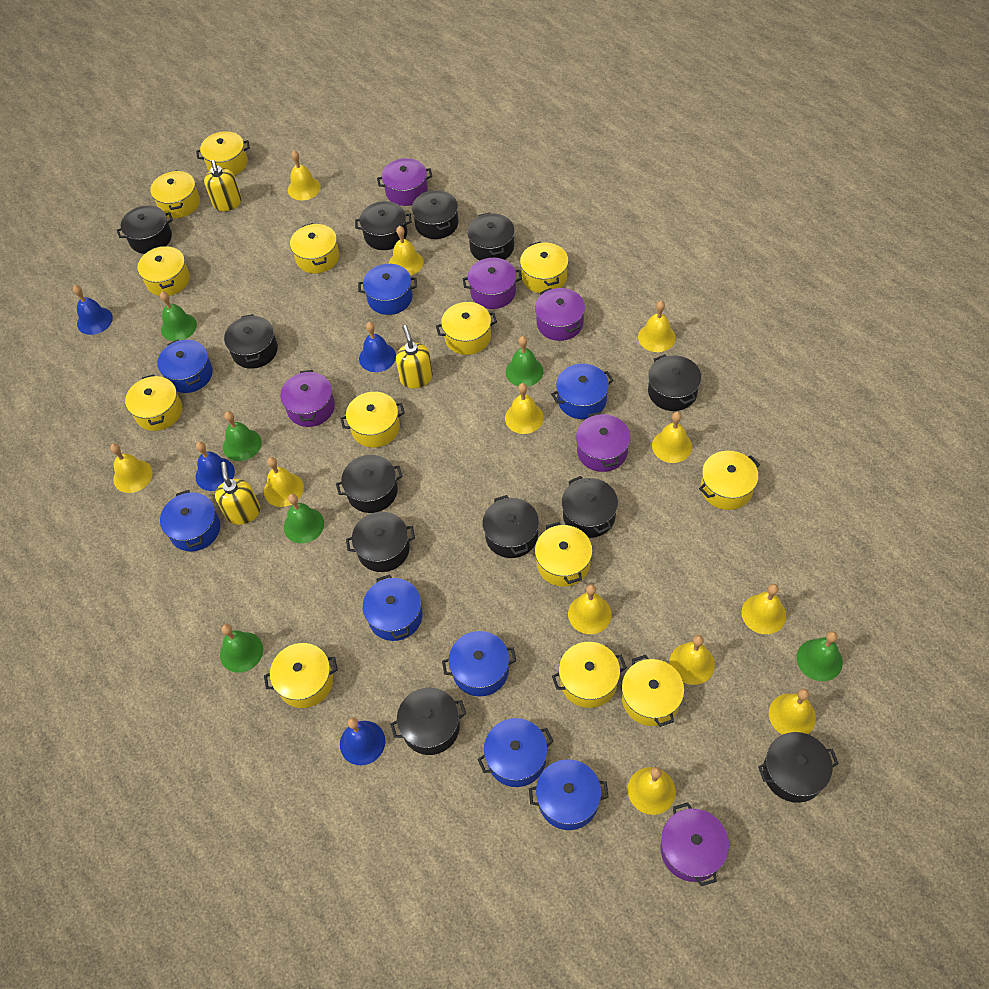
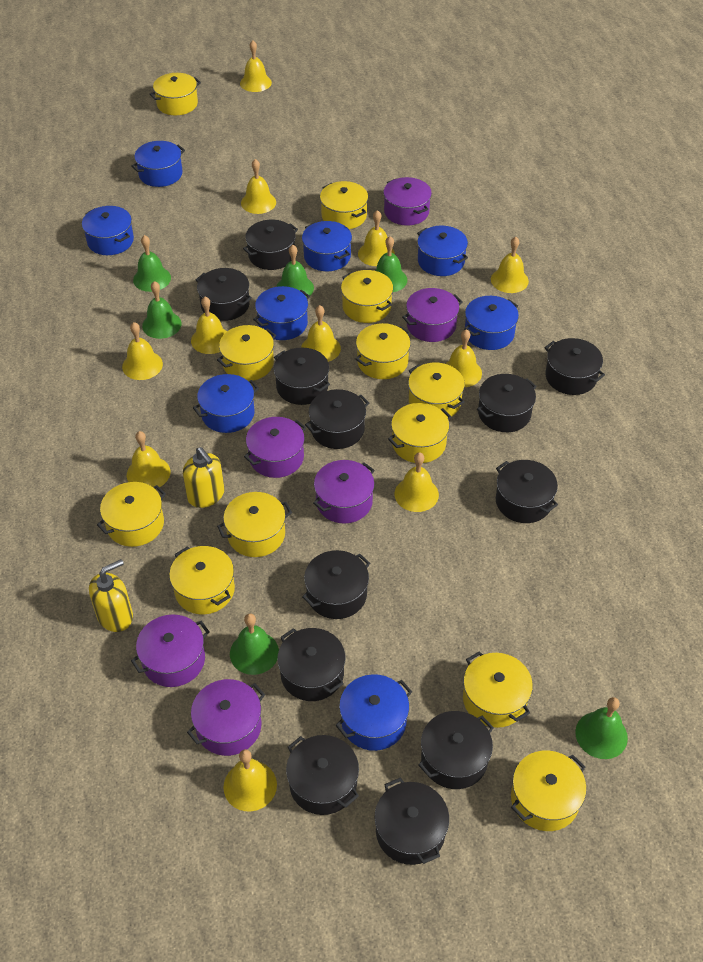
blue bell: [73,285,113,335] [195,441,235,491] [340,718,385,765] [359,322,396,372] = 4 -> none = 0
yellow bell: [110,444,153,493] [264,457,304,507] [288,151,321,201] [389,226,424,276] [505,383,544,434] [568,584,612,634] [628,767,676,815] [638,301,676,352] [652,412,692,463] [669,635,715,685] [742,584,786,634] [769,689,816,735] = 12 -> [122,322,163,380] [127,431,170,489] [191,297,227,354] [224,749,277,811] [240,40,272,92] [241,159,276,214] [301,305,341,362] [358,210,395,266] [394,452,439,512] [445,329,482,387] [491,237,529,293] = 11
yellow pot: [125,374,182,431] [137,246,190,296] [150,170,200,218] [196,131,250,175] [264,643,338,708] [290,223,339,274] [340,392,405,448] [436,302,497,355] [520,242,569,293] [535,522,592,587] [552,642,627,708] [622,655,684,727] [699,451,760,510] = 13 -> [97,482,166,547] [150,73,201,115] [169,546,235,614] [217,325,276,381] [217,492,292,557] [320,181,368,229] [341,270,393,323] [355,323,411,379] [388,403,452,463] [408,363,465,418] [463,651,533,728] [511,751,587,831] = 12
yellow soap dispenser: [204,160,242,211] [215,462,260,525] [396,325,433,388] = 3 -> [89,559,133,632] [183,447,224,508] = 2

